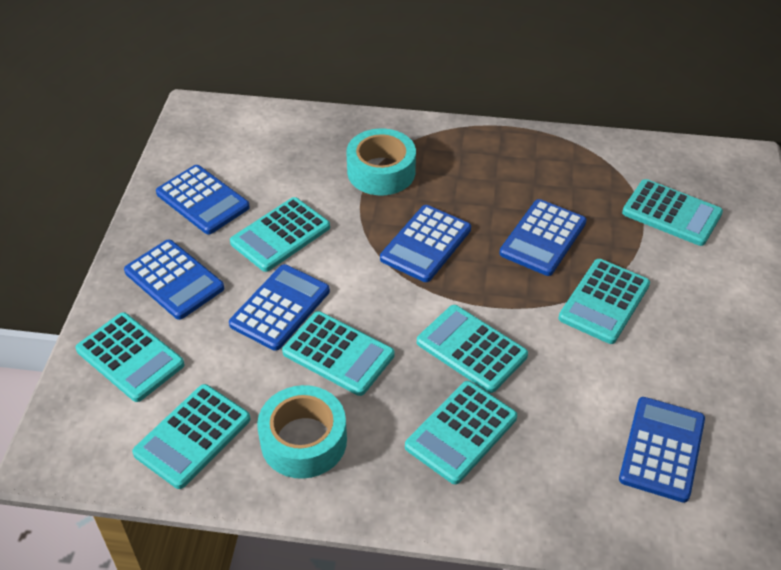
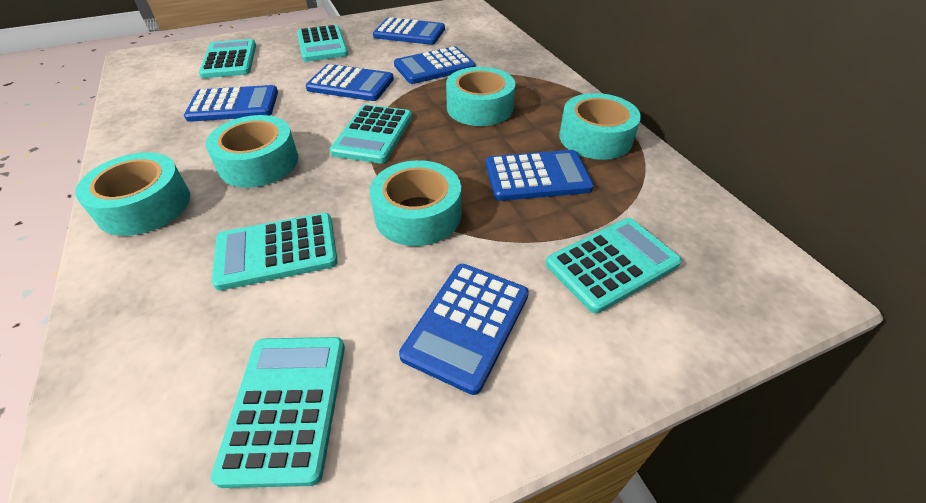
turquoise calculator: [76,312,185,402] [132,384,251,489] [230,197,330,272] [282,311,394,396] [405,381,517,484] [417,305,528,393] [559,259,650,344] [622,179,723,246] = 8 -> [199,39,256,78] [211,337,345,488] [212,213,338,291] [297,25,348,62] [330,104,412,164] [546,218,682,314] = 6
turquoise tape: [257,385,347,479] [347,129,416,195] = 2 -> [75,153,190,236] [206,115,298,188] [370,160,461,246] [446,67,515,126] [559,93,641,160] = 5

